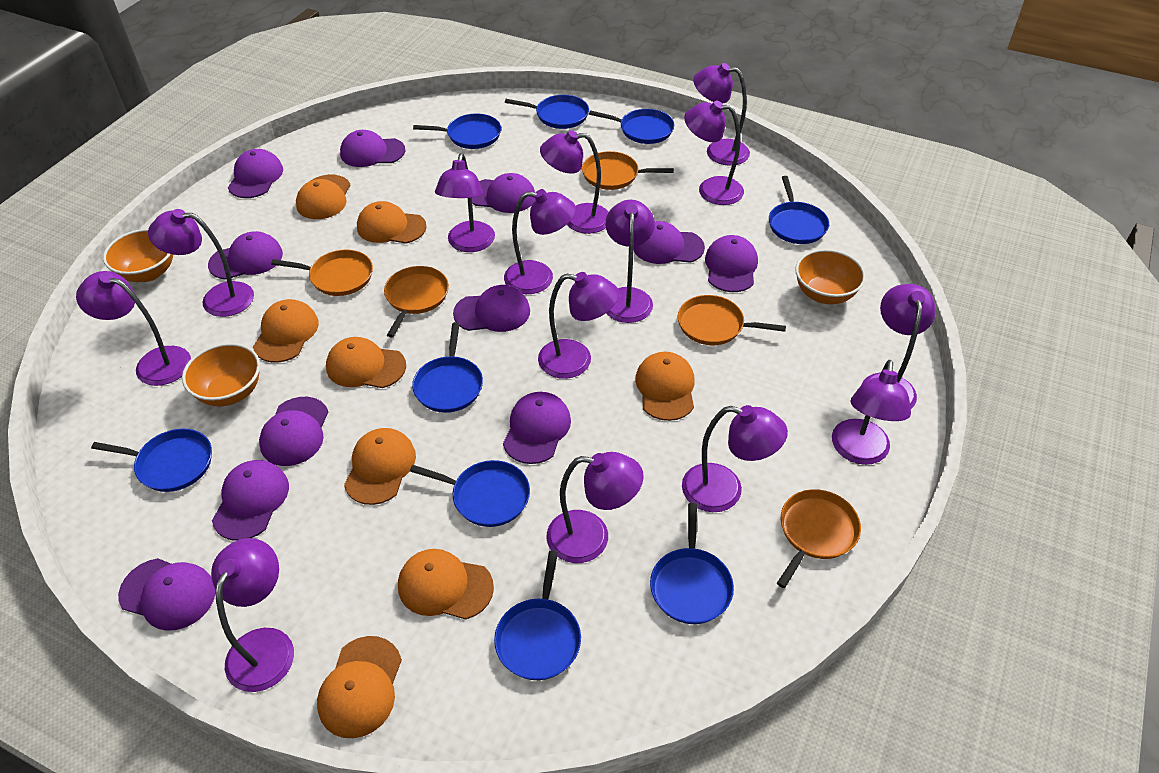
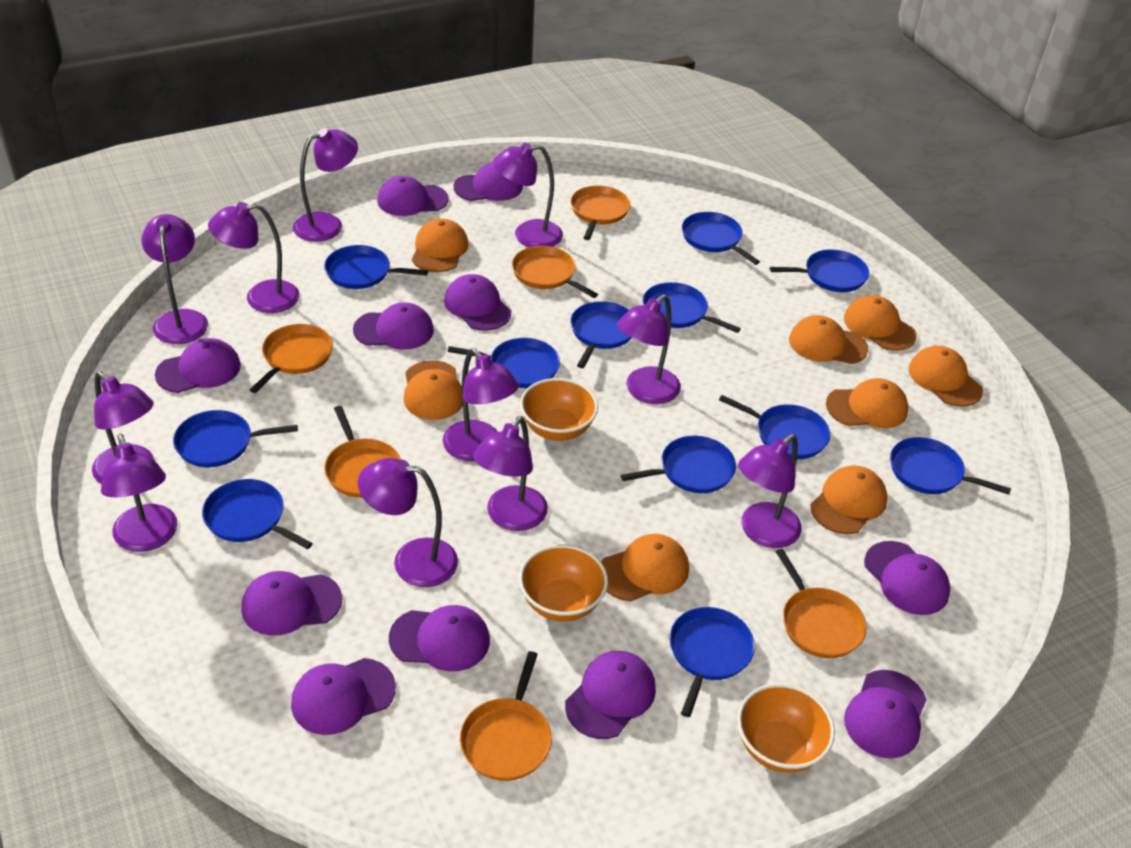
blue pan: [91,429,212,492] [410,460,530,527] [412,322,483,413] [413,113,501,149] [494,551,581,680] [505,95,589,129] [589,109,674,144] [650,503,734,624] [769,176,829,244] = 9 -> [173,410,298,467] [202,479,313,549] [324,245,428,289] [448,338,560,388] [570,301,631,368] [621,436,736,493] [643,282,741,333] [670,607,755,717] [682,212,760,265] [719,395,830,459] [770,249,869,292] [890,437,1011,495] = 12
orange pan: [271,250,373,296] [384,266,449,337] [582,151,674,190] [678,295,786,345] [777,489,861,588] = 5 -> [250,324,333,393] [324,406,401,498] [460,651,552,781] [512,246,598,298] [570,186,630,240] [775,549,867,658] = 6
purple lamp: [76,271,191,386] [148,209,254,317] [211,538,294,692] [435,153,495,252] [504,189,576,294] [538,272,619,379] [540,130,608,234] [547,452,643,563] [605,200,655,323] [682,405,788,512] [684,100,744,205] [693,63,750,166] [832,360,911,465] [862,284,936,409] = 14 -> [92,371,154,484] [101,434,178,552] [141,214,208,344] [208,202,299,313] [293,128,358,242] [358,458,458,587] [443,348,519,461] [473,416,548,531] [493,143,563,247] [617,294,681,404] [738,434,802,548] = 11

